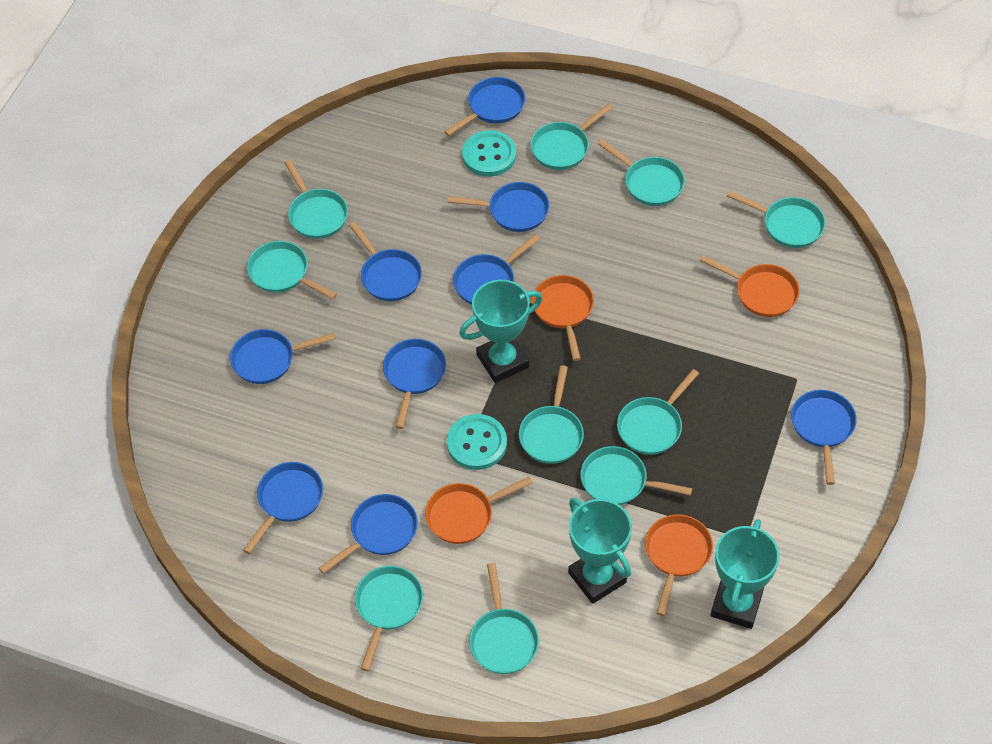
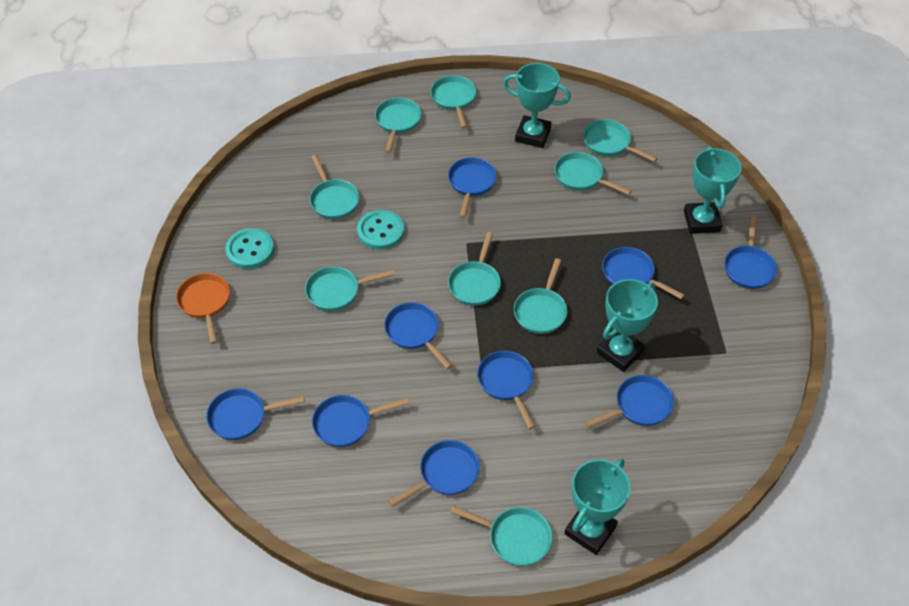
orange pan: [425,477,533,544] [532,275,594,361] [645,514,713,616] [700,255,799,317] = 4 -> [176,273,230,344] = 1
turquoise pan: [247,241,337,299] [284,160,348,239] [355,566,423,671] [469,563,539,674] [519,365,584,464] [530,103,613,170] [581,446,692,505] [598,140,685,206] [617,369,699,455] [727,191,826,248] = 10 -> [305,266,394,311] [310,155,359,219] [375,98,421,153] [430,75,476,128] [448,232,501,306] [450,505,552,566] [514,258,567,334] [554,152,632,195] [583,119,658,162] = 9
turquoise trophy: [459,280,543,383] [568,497,632,604] [711,519,780,629] = 3 -> [503,63,571,148] [564,459,630,555] [597,279,658,372] [684,146,742,234] = 4

